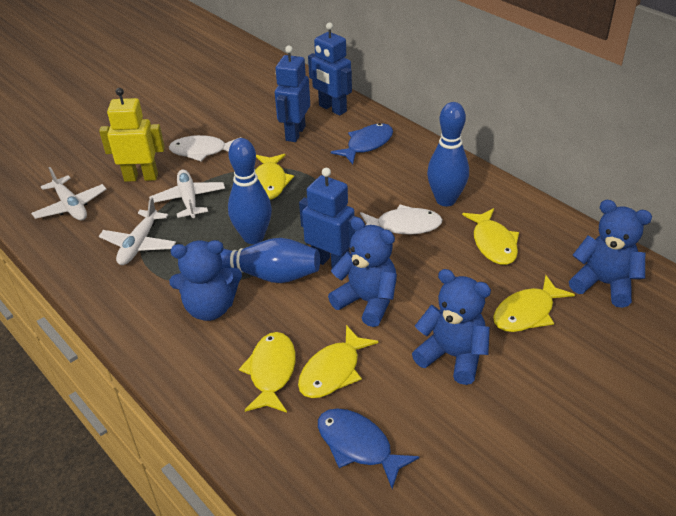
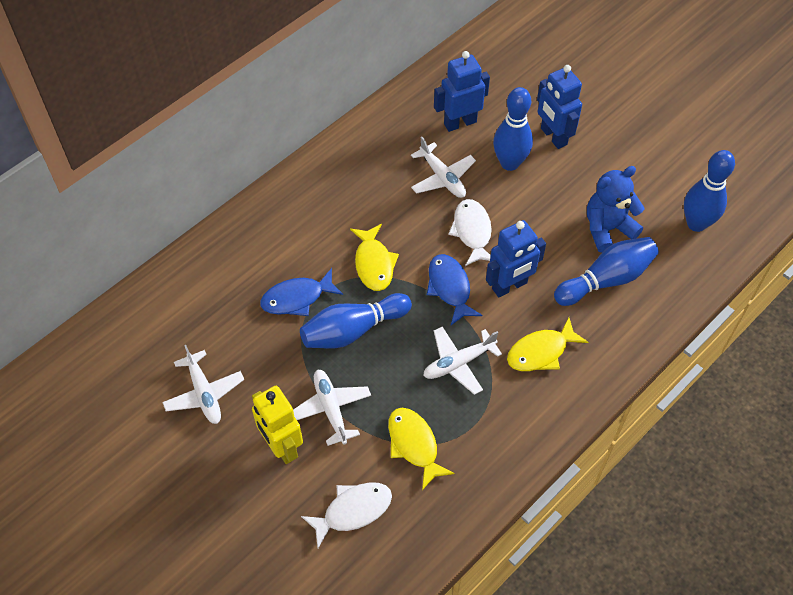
blue bowling pin: [220,238,320,283] [228,138,272,244] [427,102,469,206] = 3 -> [300,293,412,348] [493,87,533,171] [554,237,659,306] [684,150,735,232] = 4
blue teddy bear: [169,240,242,321] [328,217,397,327] [412,269,491,385] [569,200,652,308] = 4 -> [587,166,645,253] = 1
white plane: [31,167,106,221] [99,197,176,265] [149,169,225,218] = 3 -> [162,345,244,424] [293,370,371,446] [411,137,476,198] [423,327,502,395] = 4
yellow fish: [239,332,296,413] [255,154,294,200] [298,325,379,398] [462,208,519,265] [493,275,575,332] = 5 -> [350,224,399,291] [388,408,455,490] [507,317,588,371] = 3

